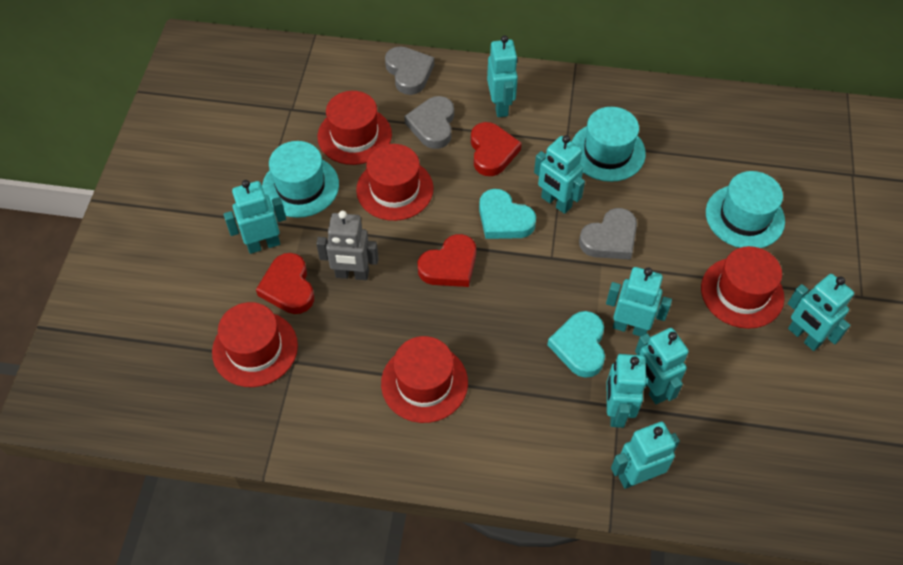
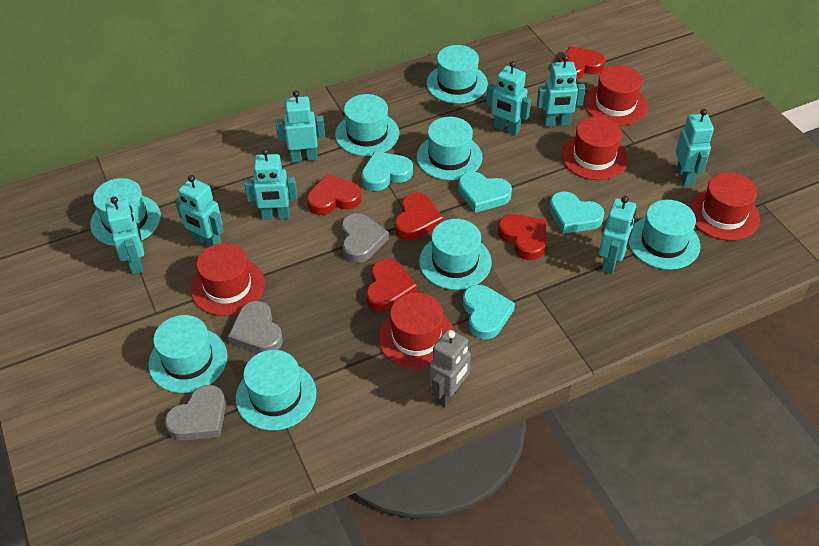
red heart: [256,253,314,314] [417,234,476,287] [471,122,522,176] = 3 -> [307,174,362,215] [366,259,417,312] [395,192,443,240] [498,214,546,260] [560,46,605,80] = 5
turquoise hat: [262,141,339,218] [572,107,646,182] [706,171,785,248] = 3 -> [90,178,161,246] [148,315,227,393] [235,350,316,431] [335,94,399,156] [417,117,482,180] [419,219,492,290] [426,45,488,104] [629,200,701,270] = 8
turquoise heart: [479,189,536,239] [547,311,605,378] = 2 -> [361,151,413,191] [458,172,512,213] [463,285,515,339] [549,191,604,234] = 4

